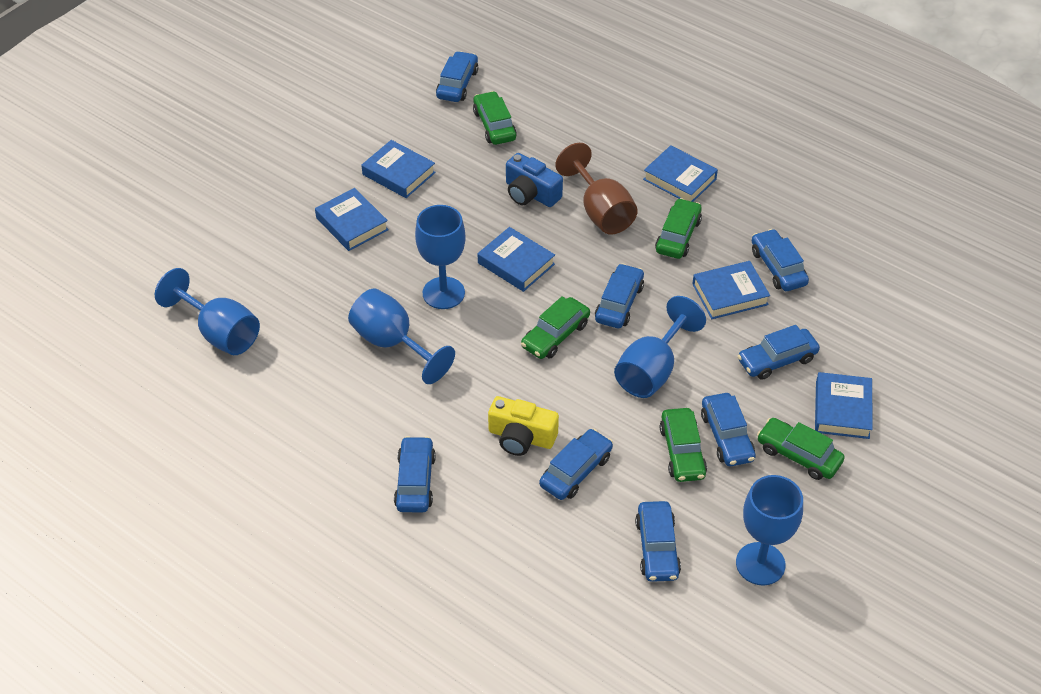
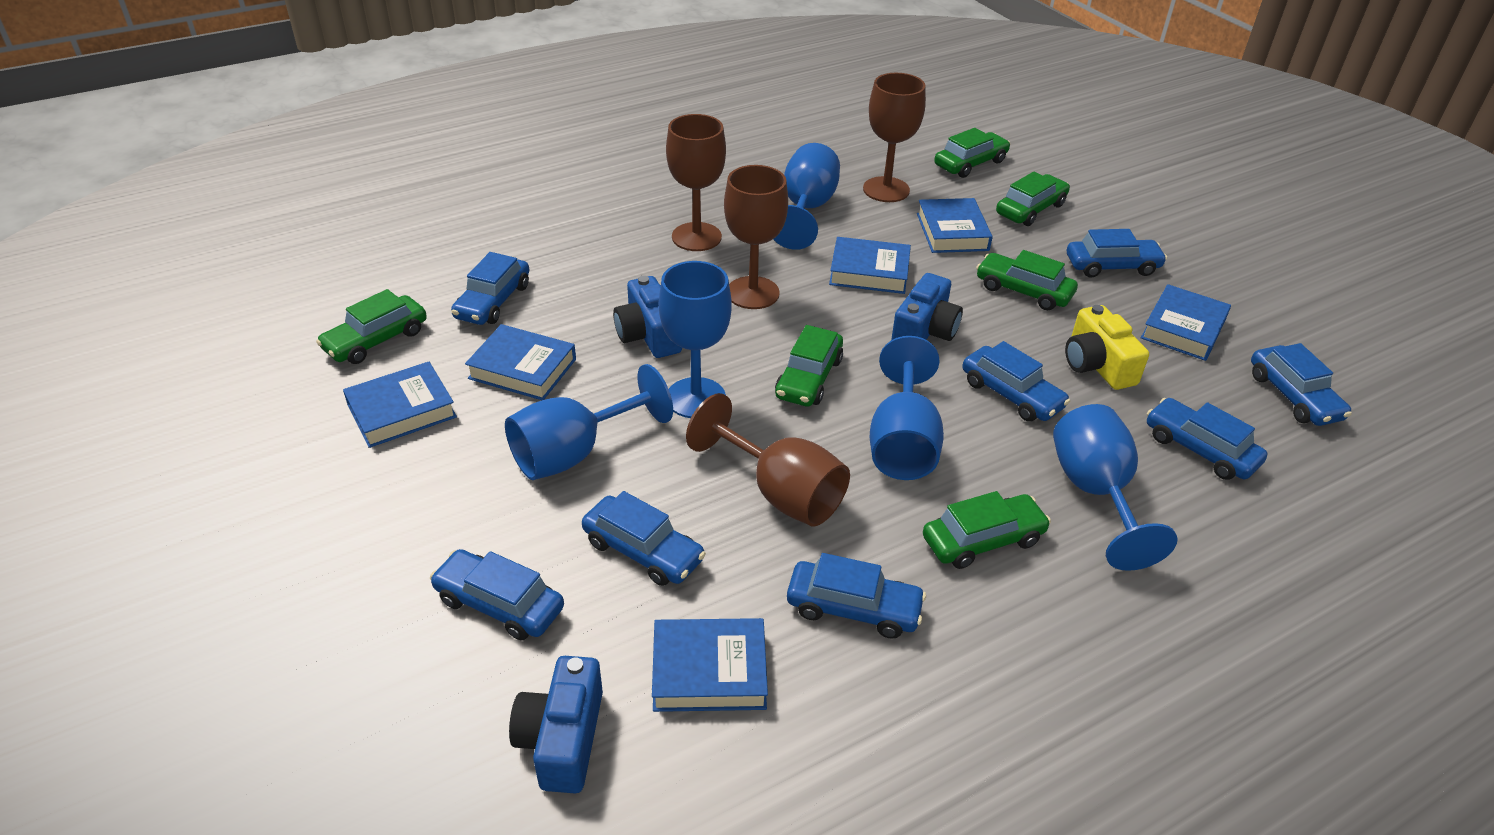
blue camera: [506,153,563,207] = 1 -> [509,656,603,793] [613,276,682,358] [891,273,963,341] = 3
brown goblet: [556,143,638,234] = 1 -> [666,114,726,251] [686,393,850,526] [724,165,788,309] [863,73,926,202] = 4
green car: [473,91,517,145] [521,296,590,359] [655,198,702,259] [660,408,707,482] [757,418,845,480] = 5 -> [316,289,427,364] [775,325,843,407] [923,491,1051,569] [934,128,1010,178] [976,250,1078,310] [996,172,1070,226] = 6

